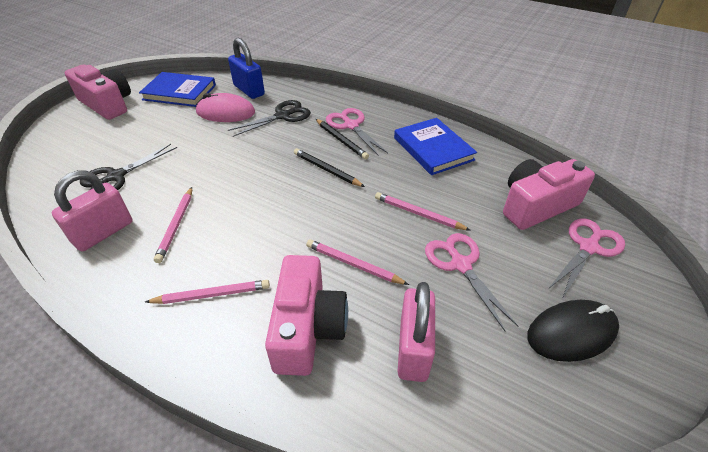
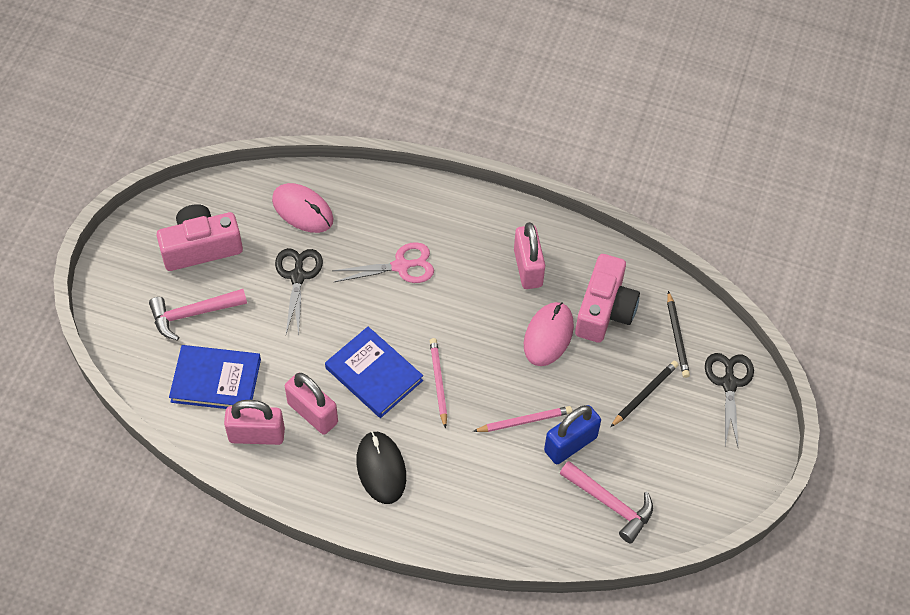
pink camera: [65,64,131,120] [265,255,348,376] [503,159,595,230] = 3 -> [157,204,243,271] [575,254,640,343] = 2
pink hammer: none = 0 -> [149,289,247,340] [560,461,653,543] = 2
pink mouse: [196,93,255,122] = 1 -> [272,183,333,233] [524,302,574,366] = 2
pink padlock: [52,170,133,251] [397,282,435,382] = 2 -> [224,400,285,445] [285,373,338,435] [514,222,545,289] = 3
pink pencil: [145,280,270,304] [154,187,192,263] [306,239,409,285] [375,192,471,231] = 4 -> [430,338,447,429] [473,406,572,432] = 2
pink scissors: [326,108,388,155] [425,233,519,331] [548,218,625,299] = 3 -> [332,242,434,283] = 1

